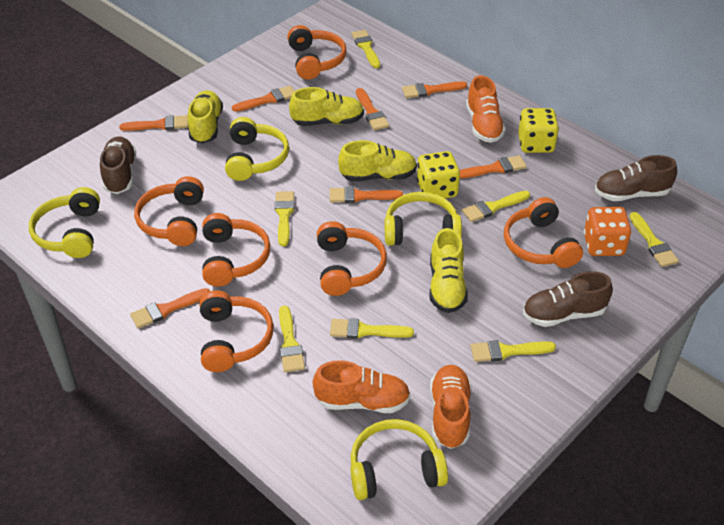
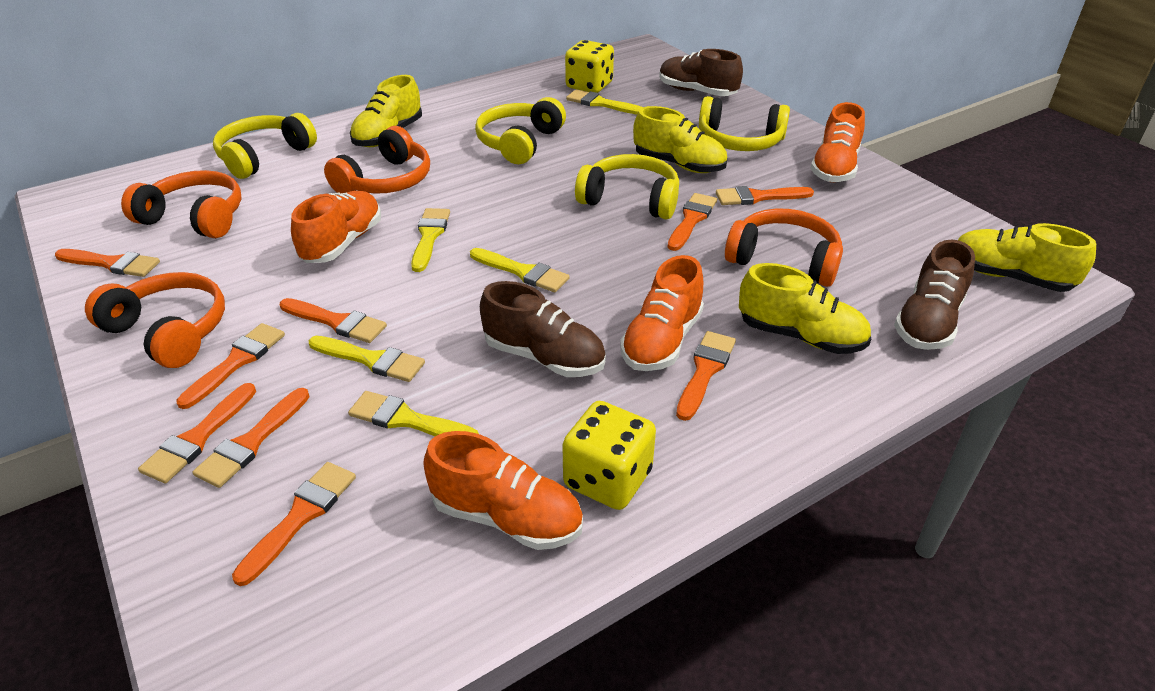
orange brush: [119,115,188,131] [130,288,210,328] [232,86,294,112] [330,187,403,203] [356,88,389,130] [402,81,467,98] [459,155,527,178] = 7 -> [55,249,160,277] [138,383,256,483] [176,323,285,409] [193,388,310,488] [232,462,356,586] [280,298,387,343] [667,193,717,251] [676,331,736,421] [716,186,814,205] = 9
orange dice: [584,207,631,256] = 1 -> none = 0
orange headphones: [134,176,204,246] [200,290,274,372] [202,213,271,286] [287,25,347,80] [317,221,387,296] [504,197,583,268] = 6 -> [85,272,225,368] [121,170,242,238] [324,126,430,194] [725,208,843,287] = 4
orange shoe: [313,360,410,413] [430,365,471,449] [466,75,506,143] = 3 -> [291,191,381,263] [423,431,583,550] [620,255,704,371] [810,102,865,182] = 4
yellow brush: [275,191,295,246] [279,306,305,372] [330,318,414,339] [351,30,380,68] [462,191,530,222] [471,340,556,362] [630,212,679,267] = 7 -> [308,336,425,382] [348,391,479,436] [411,208,450,272] [470,248,569,292] [566,89,642,114] = 5

